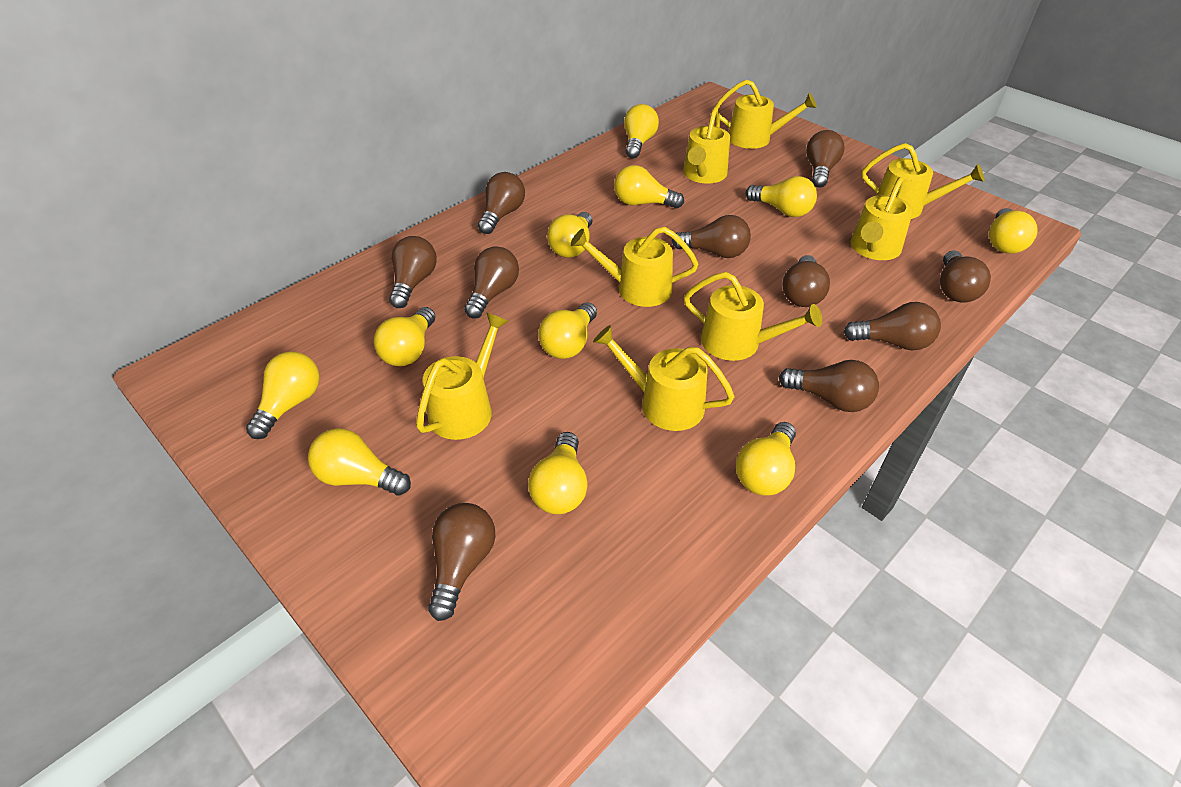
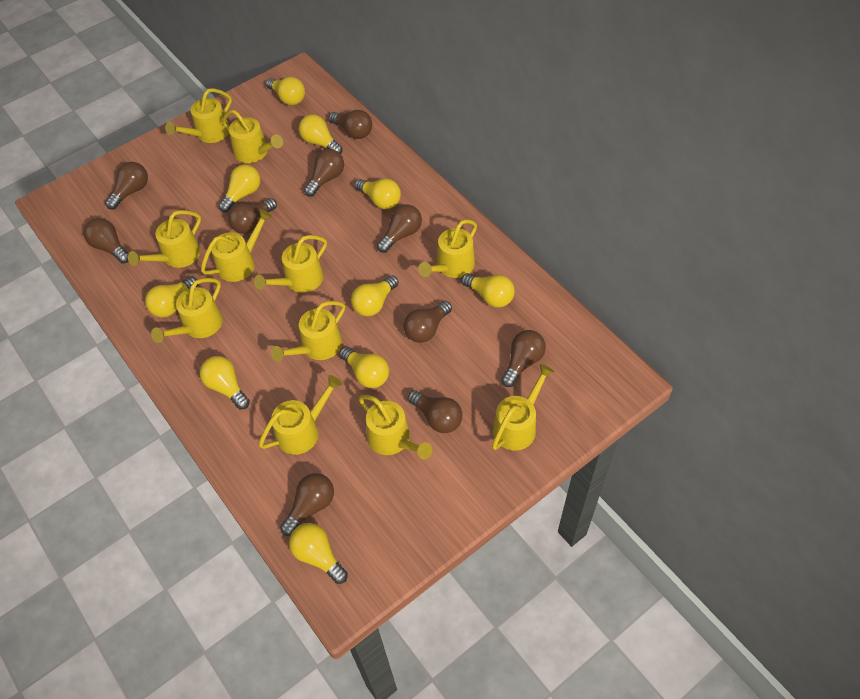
yellow light bulb: [246,351,320,439] [308,428,411,496] [374,307,436,366] [528,432,588,514] [538,303,597,359] [547,212,592,258] [614,165,684,208] [624,104,659,159] [736,422,796,496] [746,176,817,217] [989,208,1038,254] = 11 -> [145,277,198,318] [200,356,250,409] [218,164,260,212] [266,77,305,105] [289,523,348,584] [299,114,342,154] [339,347,389,388] [351,275,399,317] [354,179,401,209] [461,273,515,307] = 10
yellow watering can: [416,313,509,440] [570,227,699,307] [593,325,735,431] [683,107,730,184] [684,272,822,361] [715,80,817,149] [850,177,913,260] [862,143,985,219] = 8 -> [128,210,201,268] [151,278,223,343] [165,88,232,143] [201,209,272,282] [222,110,283,163] [254,235,327,293] [258,375,342,455] [271,301,345,362] [358,395,432,460] [418,219,477,278] [492,364,555,451] = 11

